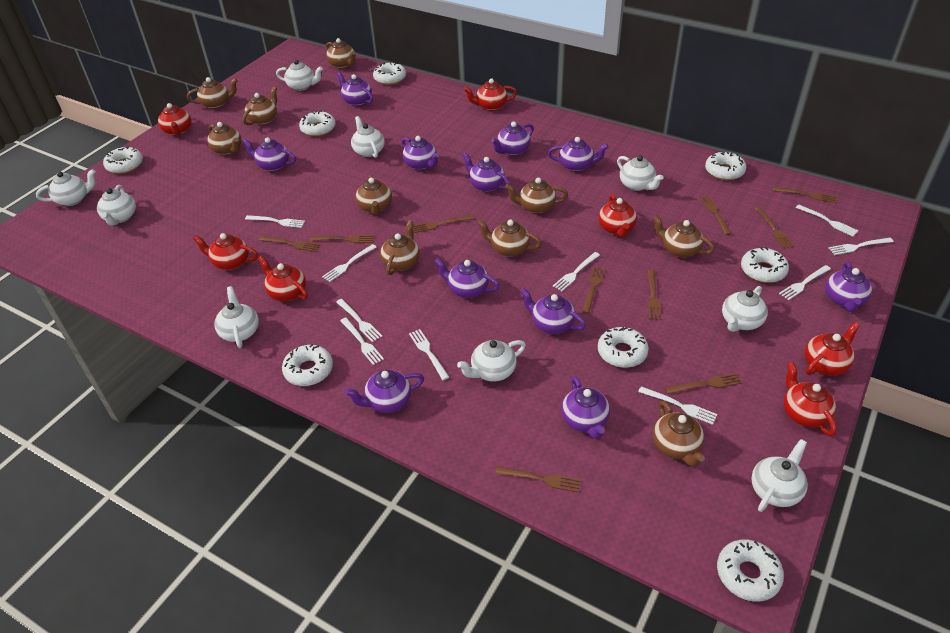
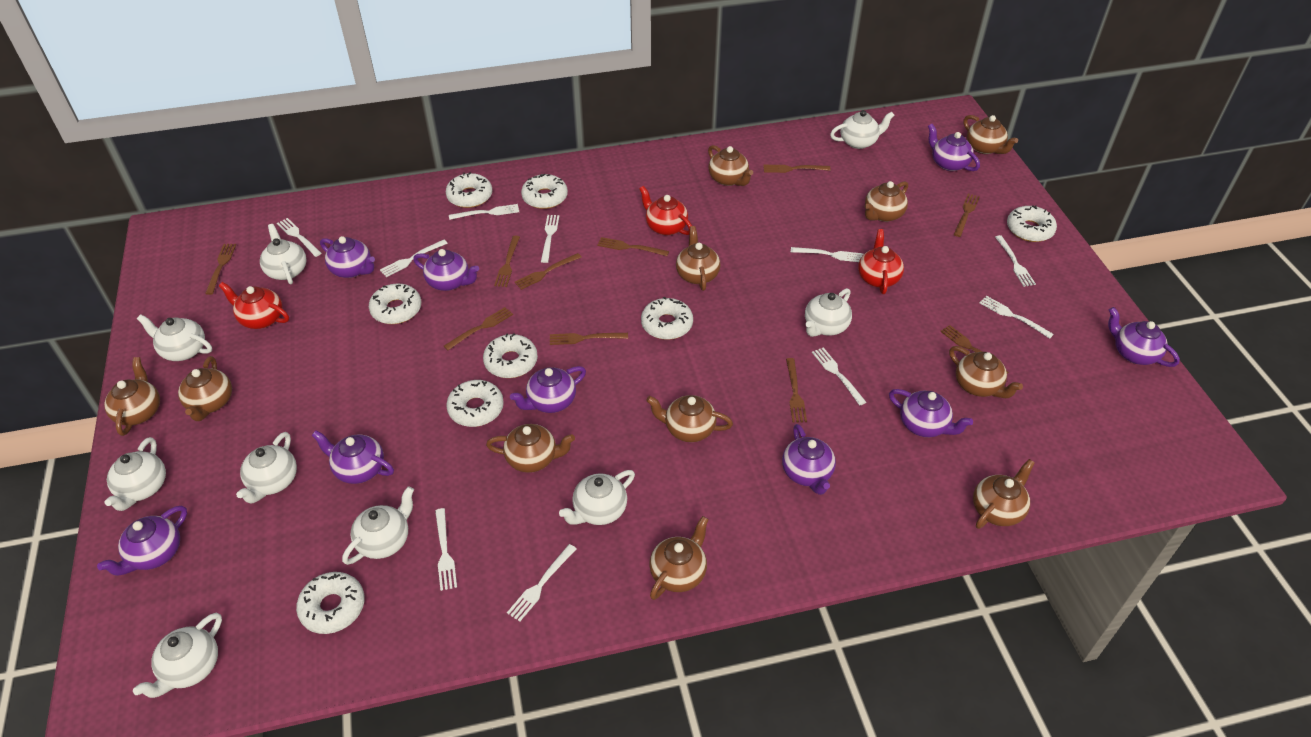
brown teapot: [187,77,238,109] [207,122,241,155] [243,87,277,125] [326,38,356,69] [355,175,392,215] [380,220,420,275] [477,220,542,257] [505,178,568,213] [653,215,715,258] [653,401,705,467] = 10 -> [104,357,160,436] [178,356,232,421] [486,424,575,473] [646,395,733,442] [649,516,709,600] [676,226,721,291] [708,145,753,186] [865,181,908,222] [949,346,1023,398] [964,115,1018,154] [973,459,1035,529] = 11
purple teapot: [242,137,296,171] [337,72,373,106] [345,370,424,413] [401,136,439,170] [434,258,500,298] [462,152,510,192] [491,122,534,156] [520,288,586,334] [548,137,608,172] [561,376,610,439] [826,261,872,312] = 11 -> [97,505,187,576] [312,430,394,484] [320,236,375,278] [413,249,479,291] [510,366,586,413] [782,424,836,495] [889,389,973,437] [928,124,980,171] [1108,307,1180,367] = 9
red teapot: [158,103,191,136] [193,233,258,270] [258,256,308,301] [464,79,517,111] [598,194,637,237] [784,362,837,436] [805,322,860,376] = 7 -> [219,282,289,329] [639,186,692,235] [858,229,904,294] = 3

